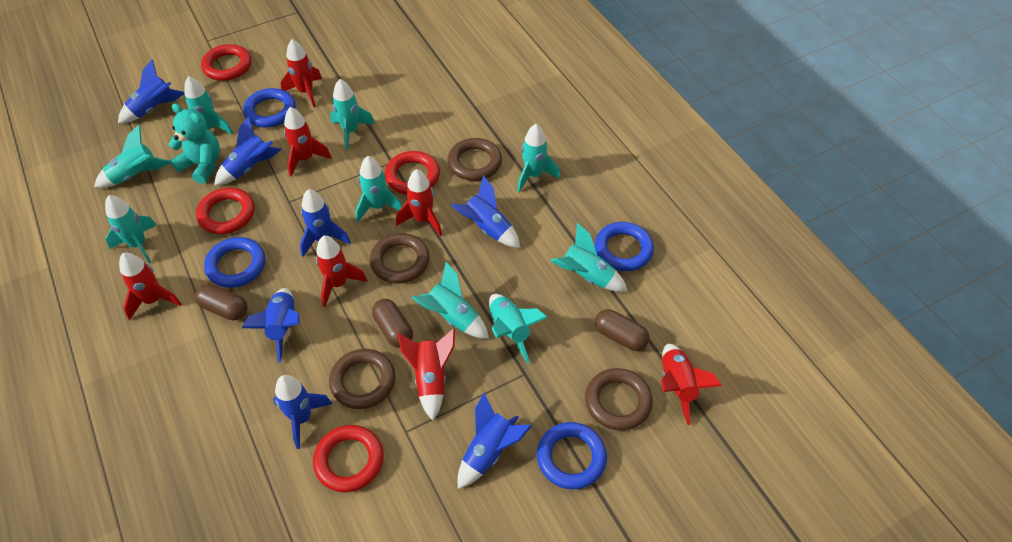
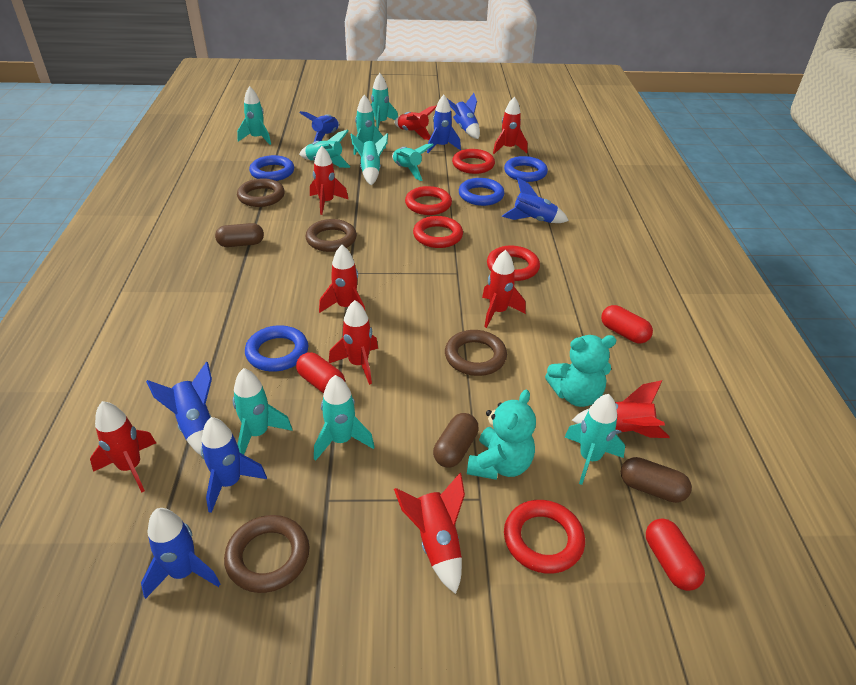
red capsule: none = 0 -> [296,352,345,393] [601,305,653,343] [646,518,705,591] = 3
red ring: [196,188,255,234] [201,44,251,81] [313,425,384,492] [385,151,440,195] = 4 -> [405,186,452,215] [413,216,463,248] [452,149,495,174] [487,246,540,281] [504,500,585,574] = 5
red rocket: [119,253,182,320] [281,39,322,107] [284,107,332,177] [316,236,368,307] [396,169,442,236] [398,328,455,421] [661,344,722,425] = 7 -> [90,401,156,493] [310,146,348,215] [319,245,365,313] [329,300,378,385] [394,105,437,140] [394,473,465,594] [482,250,526,328] [493,96,528,154] [572,380,669,438] = 9
turquoise teddy bear: [168,103,220,184] = 1 -> [467,390,536,480] [545,335,617,407] = 2

